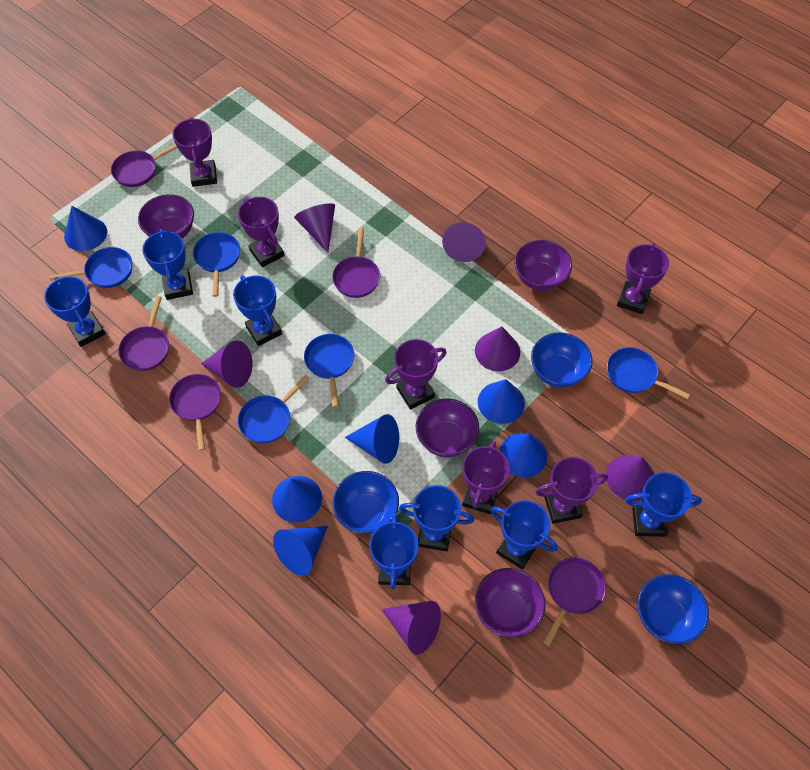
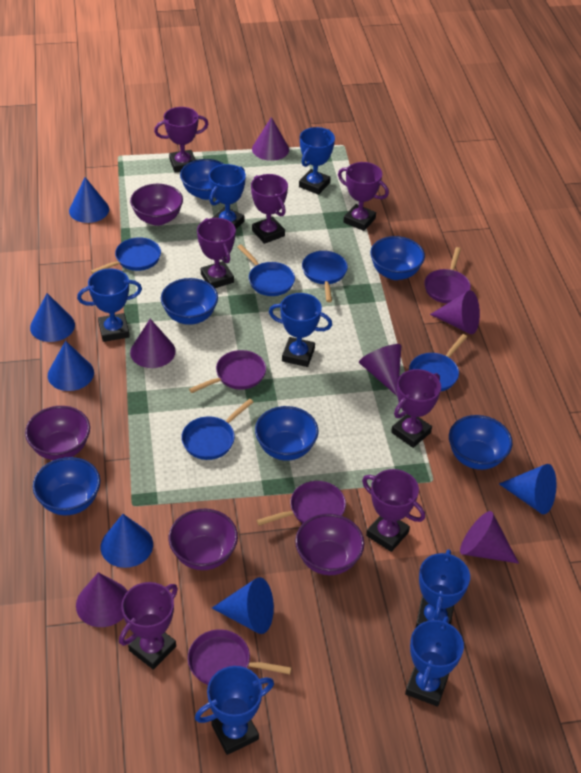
blue bowl: [333,471,399,534] [531,332,592,388] [638,574,709,645] = 3 -> [33,457,100,515] [161,278,218,325] [180,159,224,200] [255,406,319,460] [370,236,425,280] [449,415,513,470] = 6
purple pan: [111,144,177,187] [118,296,169,371] [169,374,221,451] [332,228,380,298] [543,558,606,646] = 5 -> [188,629,292,685] [189,350,266,393] [257,481,346,526] [424,247,471,304] = 4
purple trophy: [172,117,217,187] [238,197,284,267] [385,339,447,409] [462,441,510,514] [536,457,608,524] [617,243,669,314] = 6 -> [119,582,178,670] [154,107,209,173] [197,218,236,288] [251,174,288,244] [338,162,389,231] [362,469,425,552] [391,369,441,448] = 7

